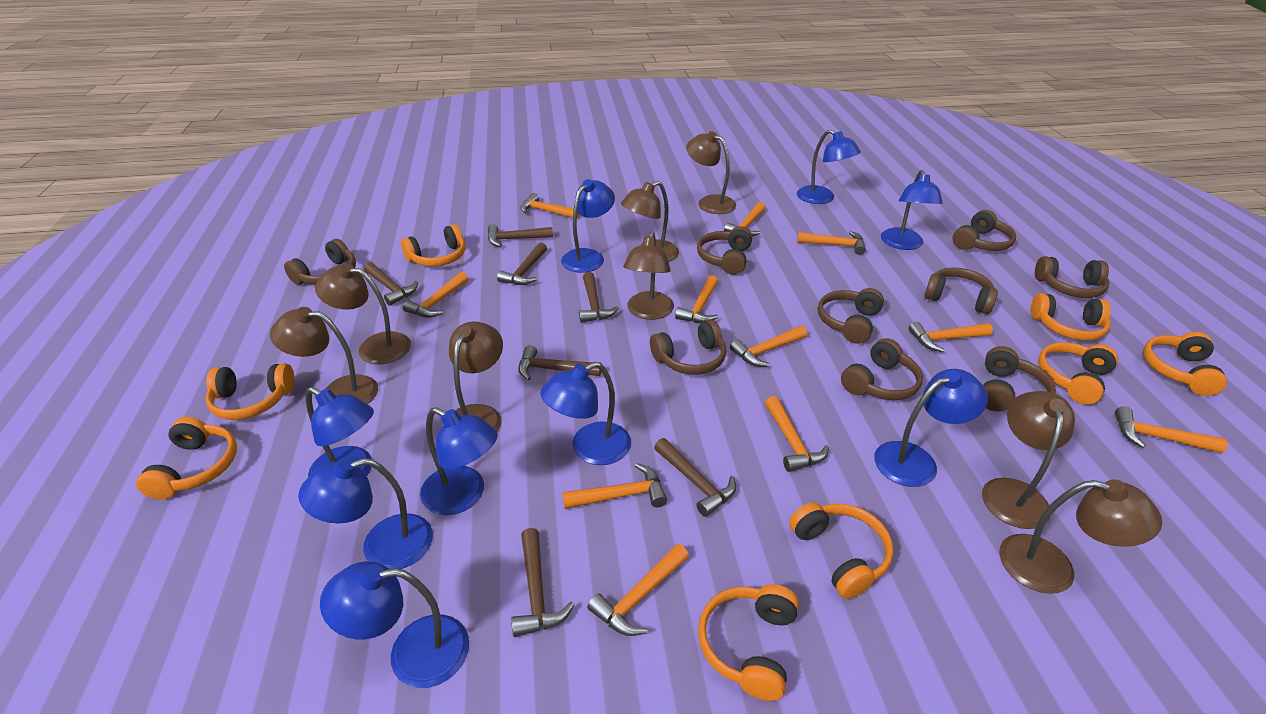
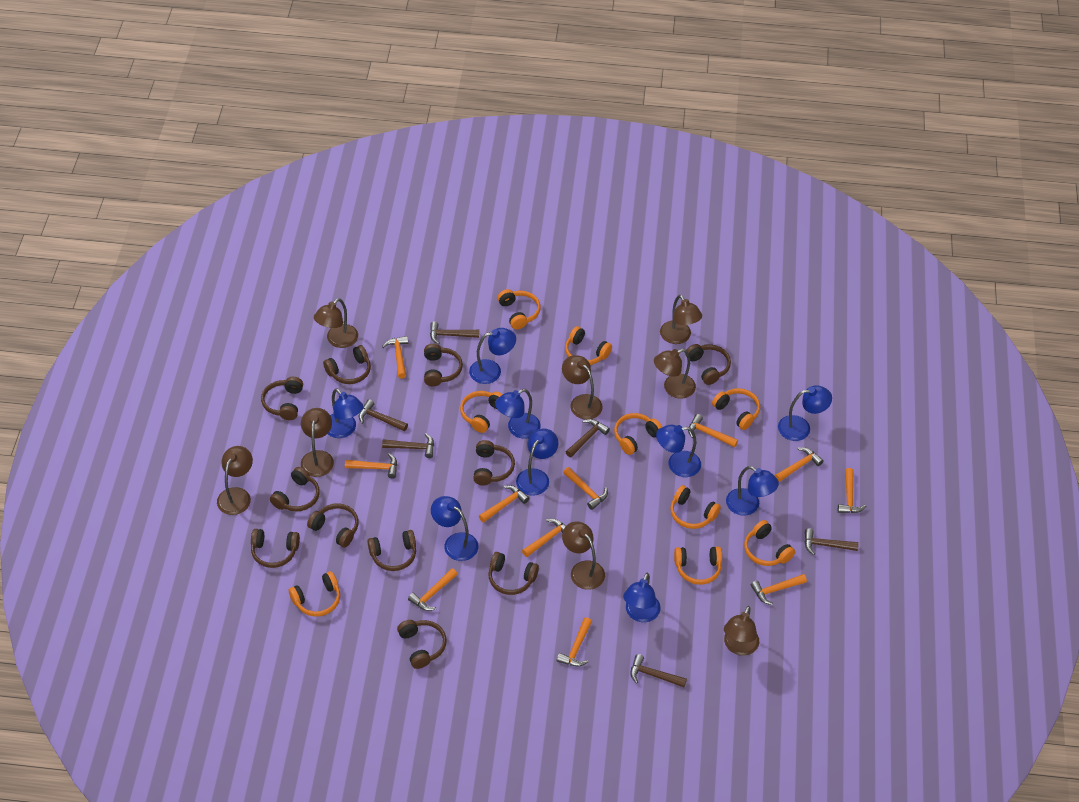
brown hammer: [364,262,418,306] [488,224,553,247] [497,242,547,285] [511,528,574,637] [518,345,601,380] [579,272,619,323] [654,438,736,517] = 7 -> [359,399,408,431] [382,433,434,458] [430,321,479,345] [566,419,610,457] [630,654,687,687] [805,528,859,555] = 6
brown headphones: [284,239,356,285] [650,320,726,375] [697,226,752,275] [818,288,884,344] [841,338,923,400] [924,267,998,314] [953,210,1016,251] [983,346,1056,411] [1035,256,1109,298] = 9 -> [251,529,300,568] [261,377,303,420] [270,467,320,511] [307,503,359,548] [323,345,371,384] [367,530,416,571] [397,620,447,669] [424,344,463,386] [473,440,515,485] [488,552,539,595] [685,344,731,385] = 11
orange headphones: [136,417,237,500] [206,363,295,420] [401,224,465,267] [698,584,799,701] [789,502,893,599] [1031,293,1111,341] [1038,342,1118,404] [1143,332,1227,396] = 8 -> [289,571,340,617] [460,391,503,433] [498,289,541,329] [565,326,612,365] [614,413,662,455] [670,485,721,529] [674,547,722,585] [712,388,760,430] [744,520,795,566] = 9

